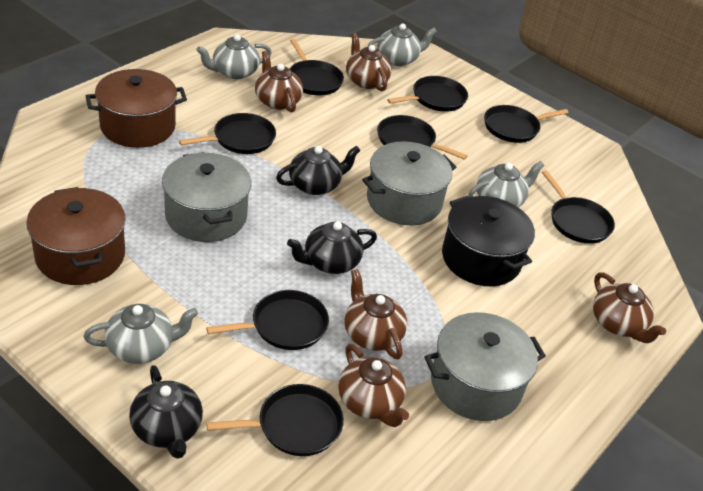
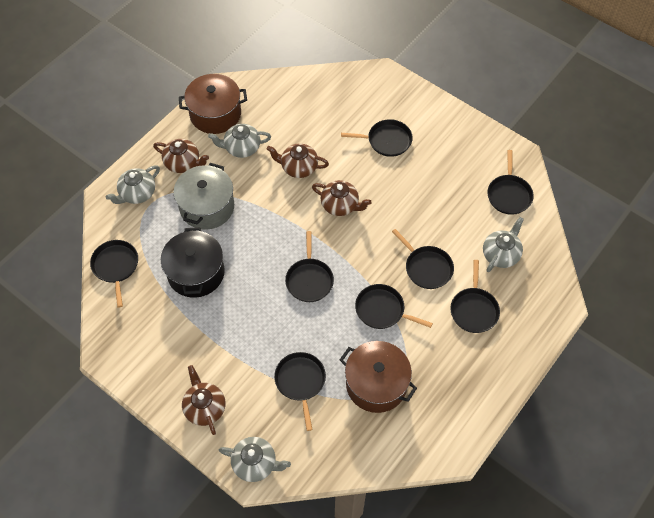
black teapot: [129,365,203,459] [276,146,361,195] [287,222,377,274] = 3 -> none = 0
brown teapot: [255,51,303,112] [338,344,409,427] [344,269,407,359] [346,33,392,91] [593,272,666,343] = 5 -> [153,139,209,173] [182,365,225,435] [267,143,329,178] [312,180,372,216] = 4
grey pot: [162,152,251,242] [362,141,456,225] [424,312,546,421] = 3 -> [173,163,234,230] = 1

